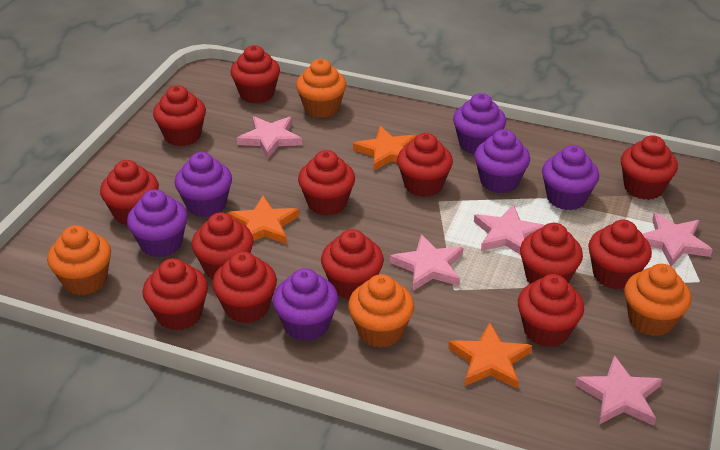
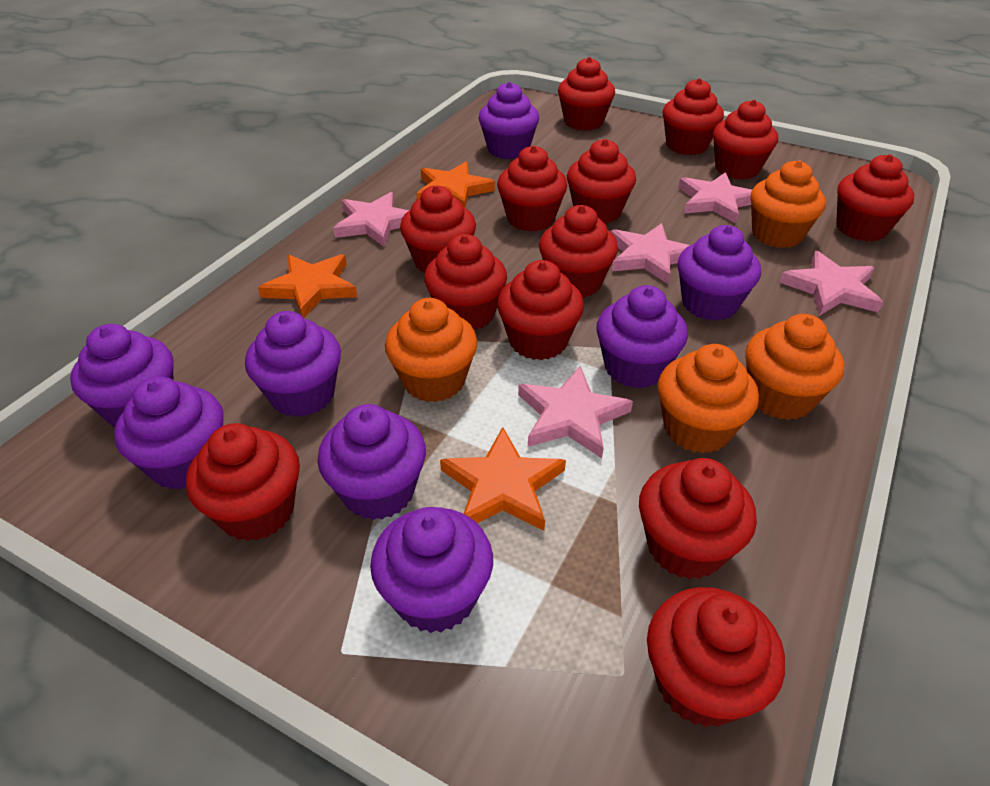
purple cupcake: [127,189,188,257] [174,152,232,217] [273,268,338,341] [453,93,506,154] [474,129,530,193] [542,145,599,210] = 6 -> [70,324,174,428] [114,377,224,490] [245,311,341,417] [318,404,426,520] [370,507,493,633] [479,82,539,159] [596,285,688,388] [678,225,761,321] = 8

